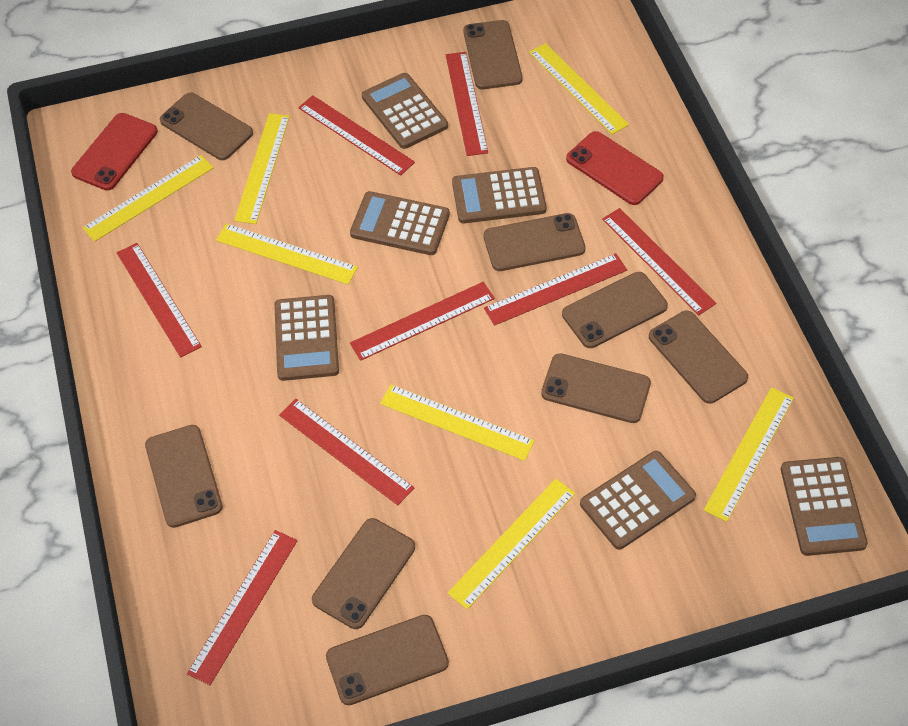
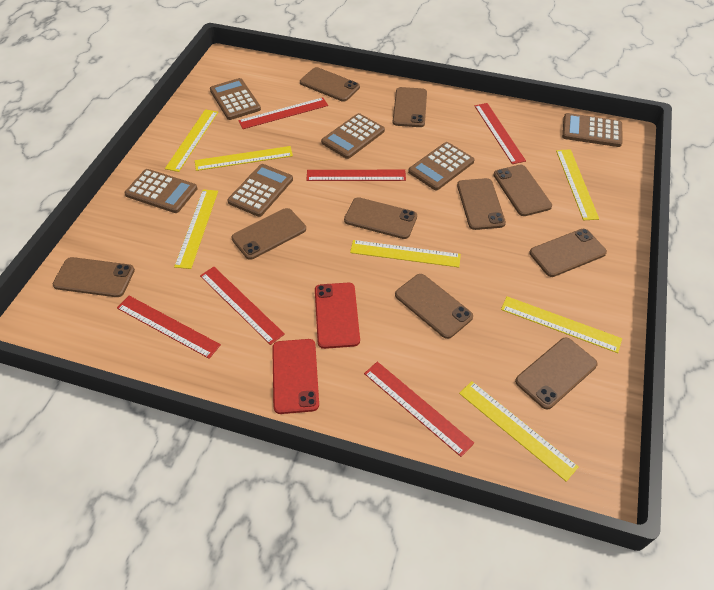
brown phone: [145,425,223,528] [160,93,253,160] [312,518,415,629] [326,615,449,705] [463,20,523,89] [484,213,586,271] [541,353,651,423] [562,272,668,348] [649,311,748,404] = 9 -> [53,257,135,297] [231,208,306,260] [300,67,360,102] [344,197,417,239] [393,87,427,127] [395,274,473,339] [457,178,506,230] [493,165,552,216] [515,338,598,410] [530,229,607,277] = 10
red ruler: [117,243,202,357] [187,530,298,685] [279,399,414,505] [298,95,415,176] [350,282,495,361] [446,52,488,156] [484,253,627,326] [602,208,716,315] = 8 -> [117,296,221,359] [200,267,285,345] [238,97,328,129] [306,170,406,181] [364,362,474,457] [475,103,526,164] = 6

